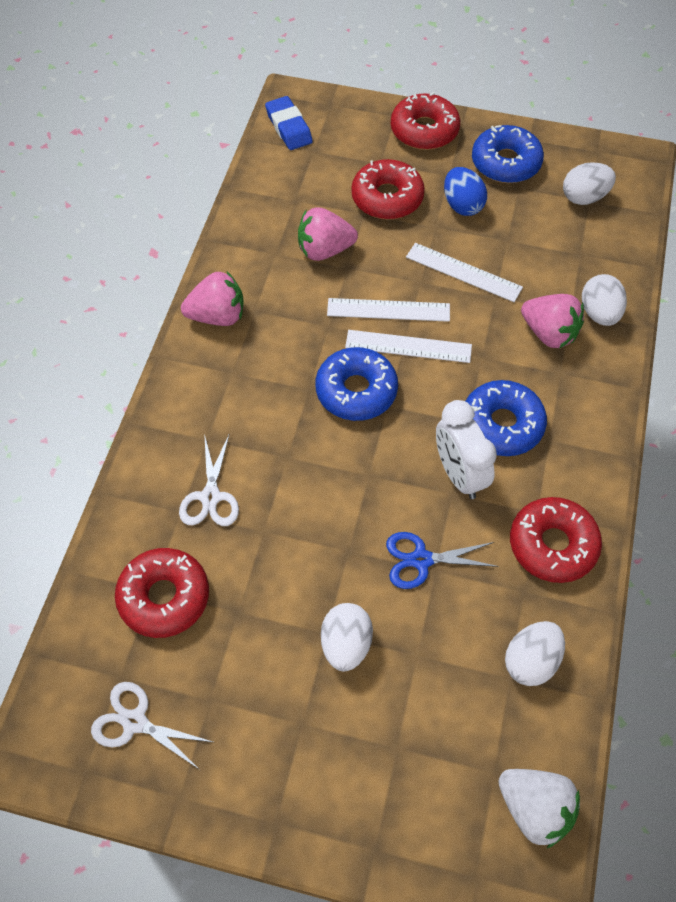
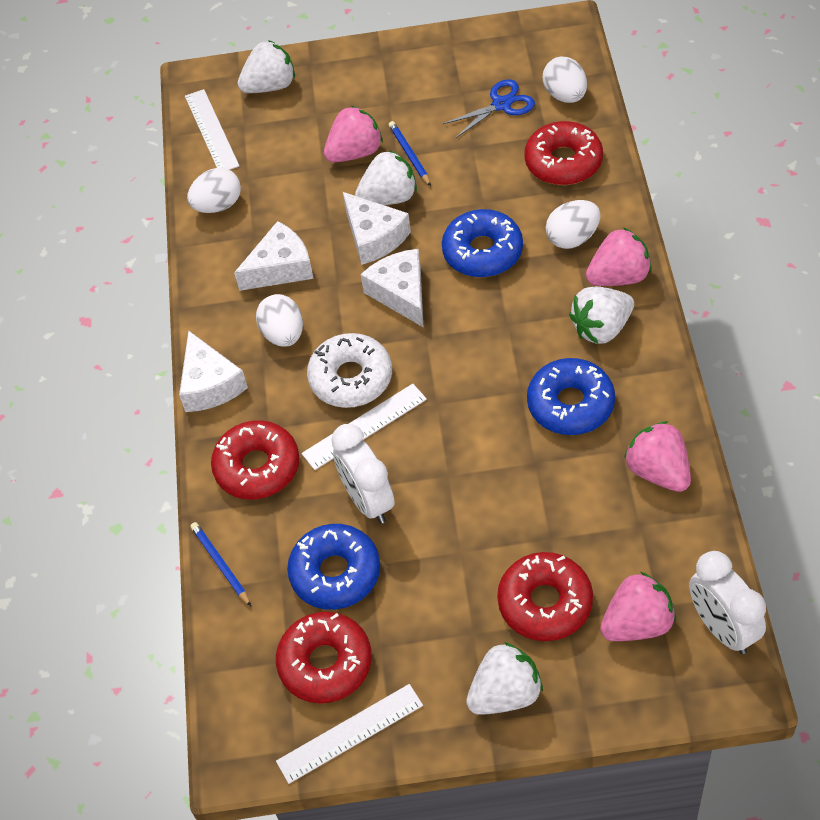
blue egg: [444,167,487,216] = 1 -> none = 0
blue eraser: [265,96,313,150] = 1 -> none = 0
blue pencil: none = 0 -> [190,522,251,606] [389,121,431,186] = 2
pink strawberry: [181,272,244,326] [298,207,358,261] [521,294,584,348] = 3 -> [324,106,383,162] [586,227,652,286] [600,572,676,641] [624,421,691,492] = 4
white cheese: none = 0 -> [179,330,248,412] [234,221,314,291] [343,192,411,265] [361,249,423,327] = 4
white clock: [436,400,497,499] = 1 -> [331,424,395,524] [689,551,766,654] = 2
white donut: none = 0 -> [307,333,392,408] = 1
white scissors: [91,682,213,770] [179,433,239,526] = 2 -> none = 0
white strawberry: [498,769,580,849] = 1 -> [238,40,295,93] [355,150,417,205] [466,642,543,715] [569,287,634,344] = 4

